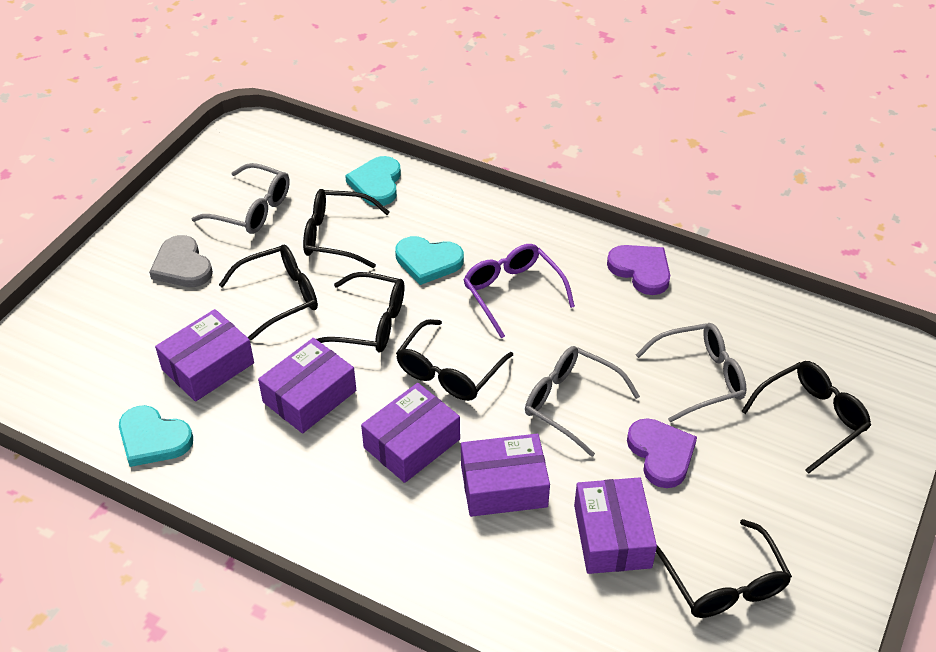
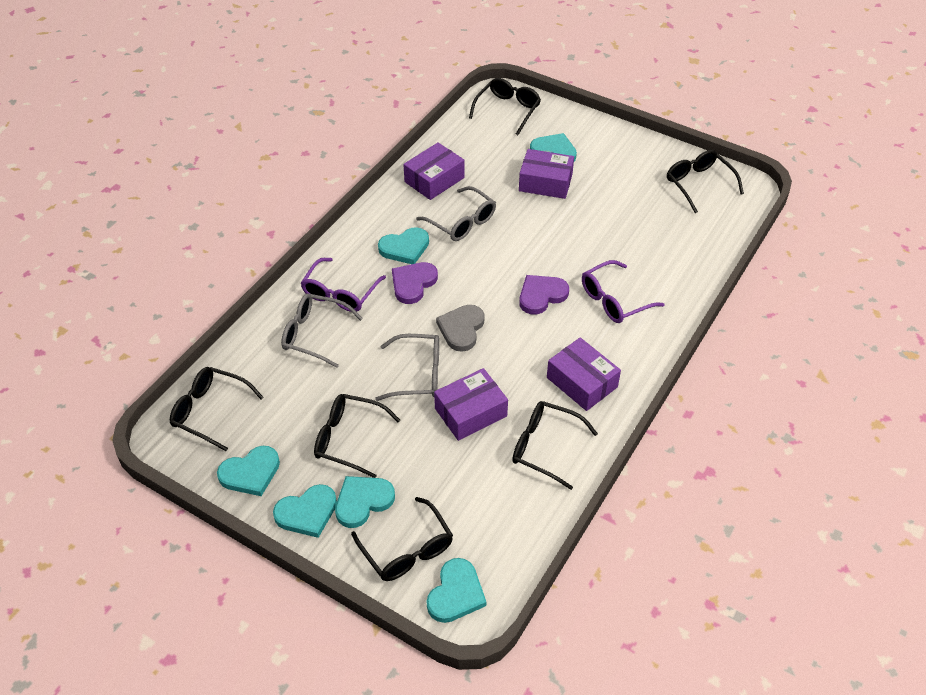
purple box: [155,309,254,402] [258,338,356,433] [361,383,460,483] [461,434,550,517] [574,477,657,574] = 5 -> [403,142,464,200] [434,368,508,441] [519,149,574,199] [547,337,621,411] = 4
purple glasses: [464,244,575,338] = 1 -> [301,258,386,312] [582,260,665,323] = 2
turquoise heart: [119,405,193,467] [345,156,401,206] [395,236,464,285] = 3 -> [217,446,280,496] [273,484,337,538] [335,476,395,528] [378,227,429,264] [426,558,486,623] [530,133,577,162] = 6

